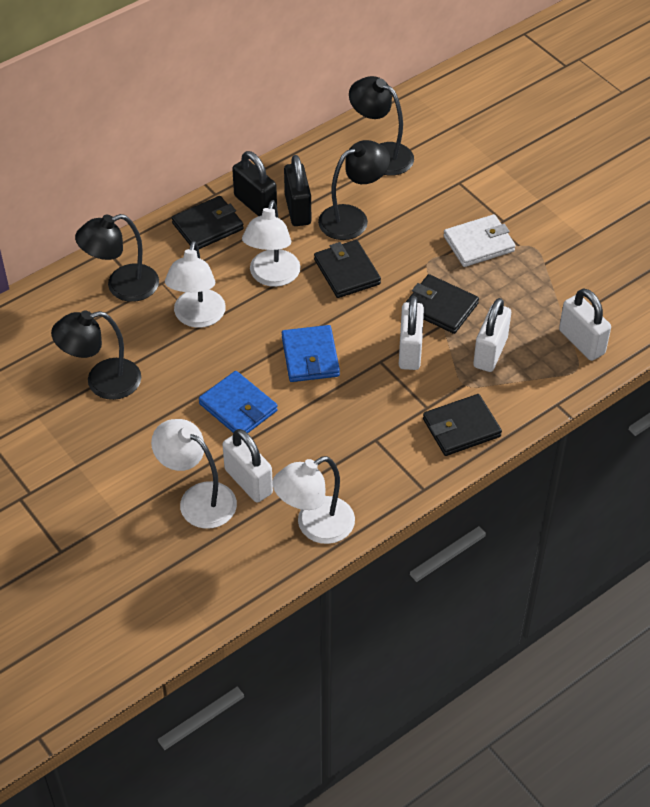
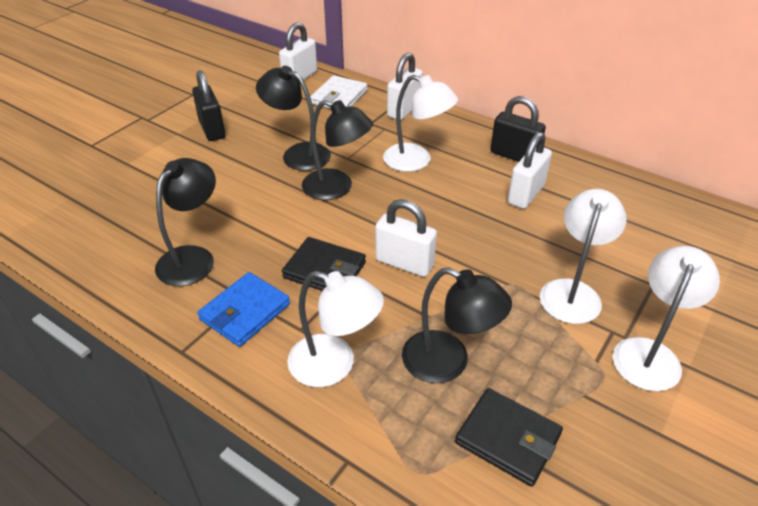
black wallet: [172,196,244,249] [314,240,381,298] [405,274,479,334] [423,394,502,456] = 4 -> [282,237,366,291] [455,388,563,487] = 2
blue wallet: [199,371,278,433] [282,325,340,382] = 2 -> [197,272,290,347] = 1

